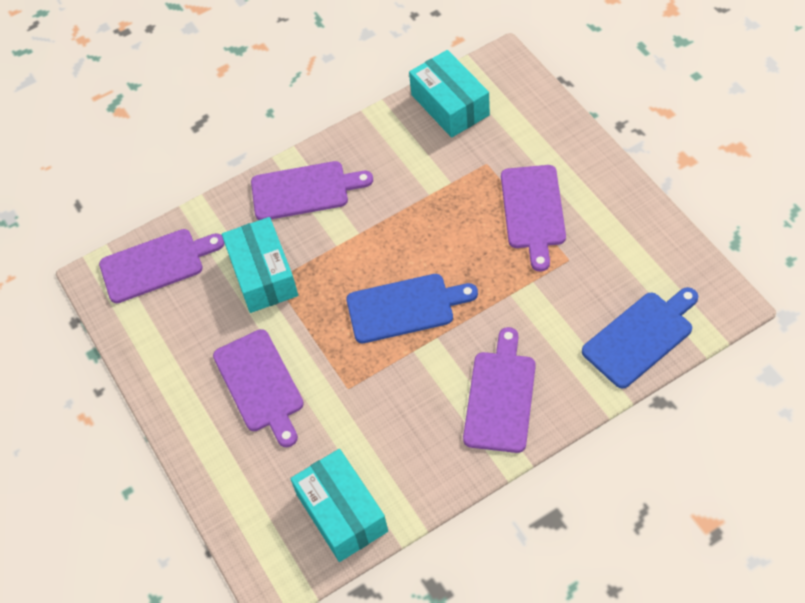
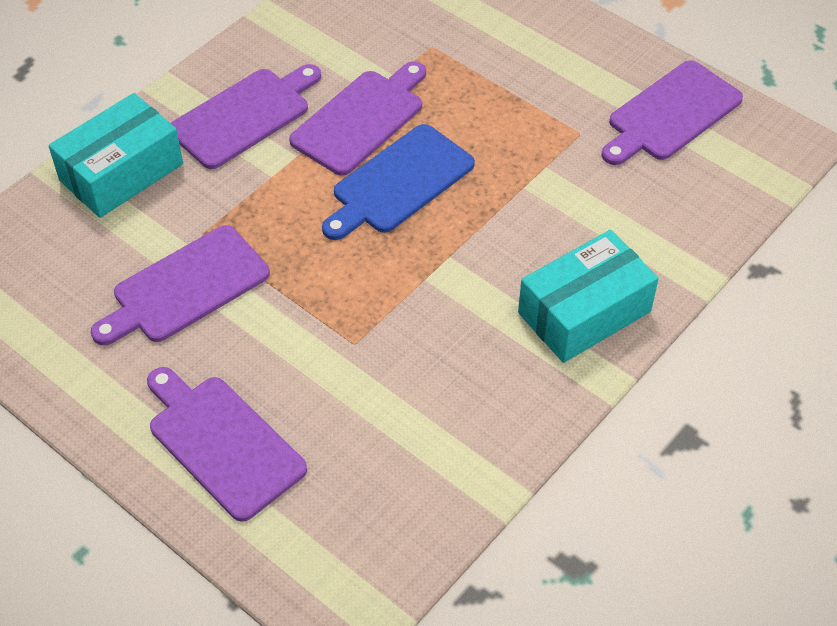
blue cutting board: [346,274,478,343] [582,287,698,389] = 2 -> [322,124,475,240] = 1
turquoise box: [222,217,298,313] [290,449,388,562] [409,50,490,138] = 3 -> [49,93,183,218] [518,230,659,363] = 2

